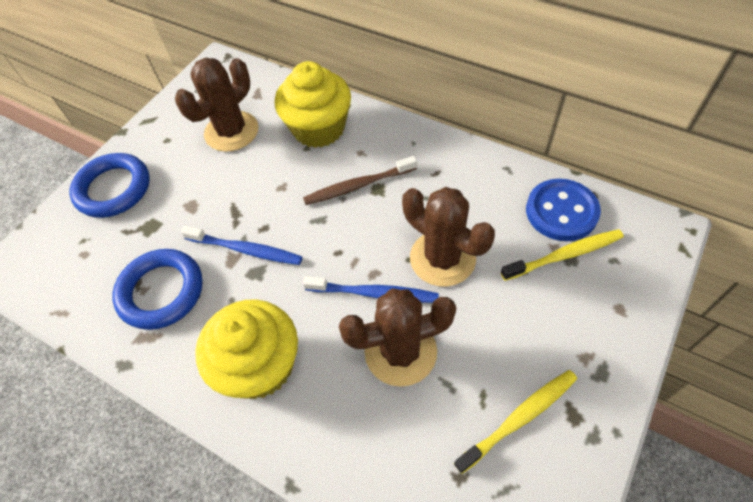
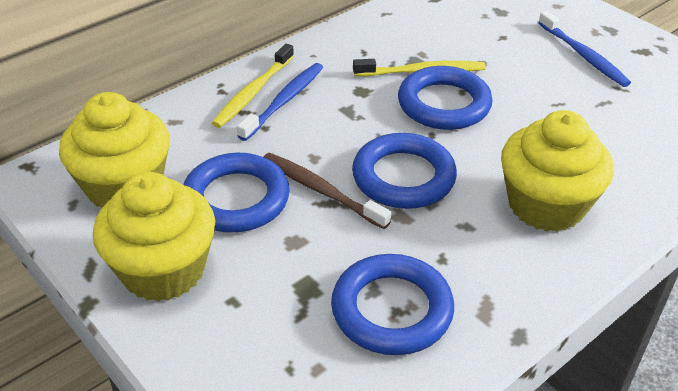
blue button: [526,179,601,241] = 1 -> none = 0
blue ring: [69,153,150,218] [112,249,203,330] = 2 -> [183,153,290,233] [331,254,454,355] [352,133,457,209] [398,66,493,130] = 4
brown cactus: [175,58,258,152] [339,288,456,387] [402,187,495,287] = 3 -> none = 0
yellow cupcake: [195,299,298,399] [275,61,351,148] = 2 -> [59,92,170,207] [93,172,215,302] [501,110,614,232] = 3

